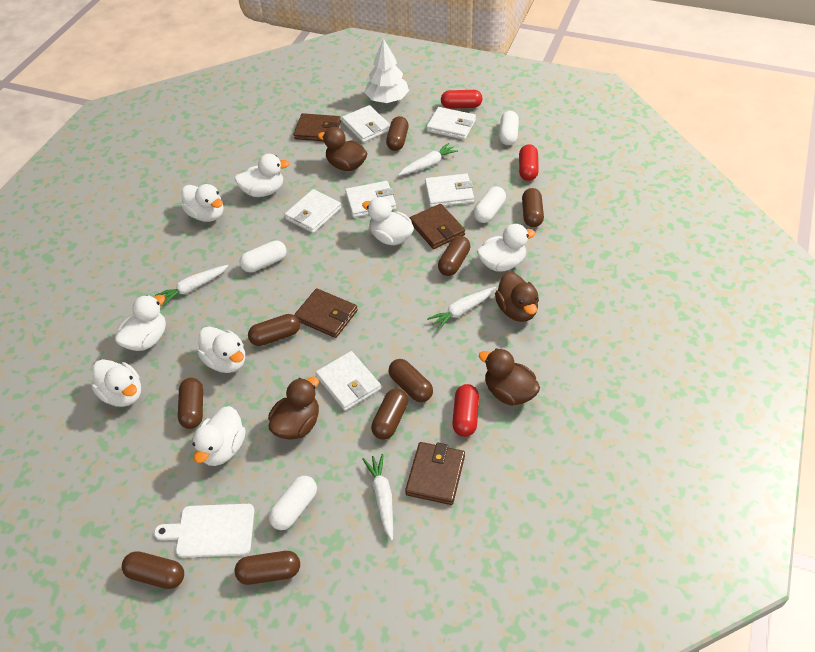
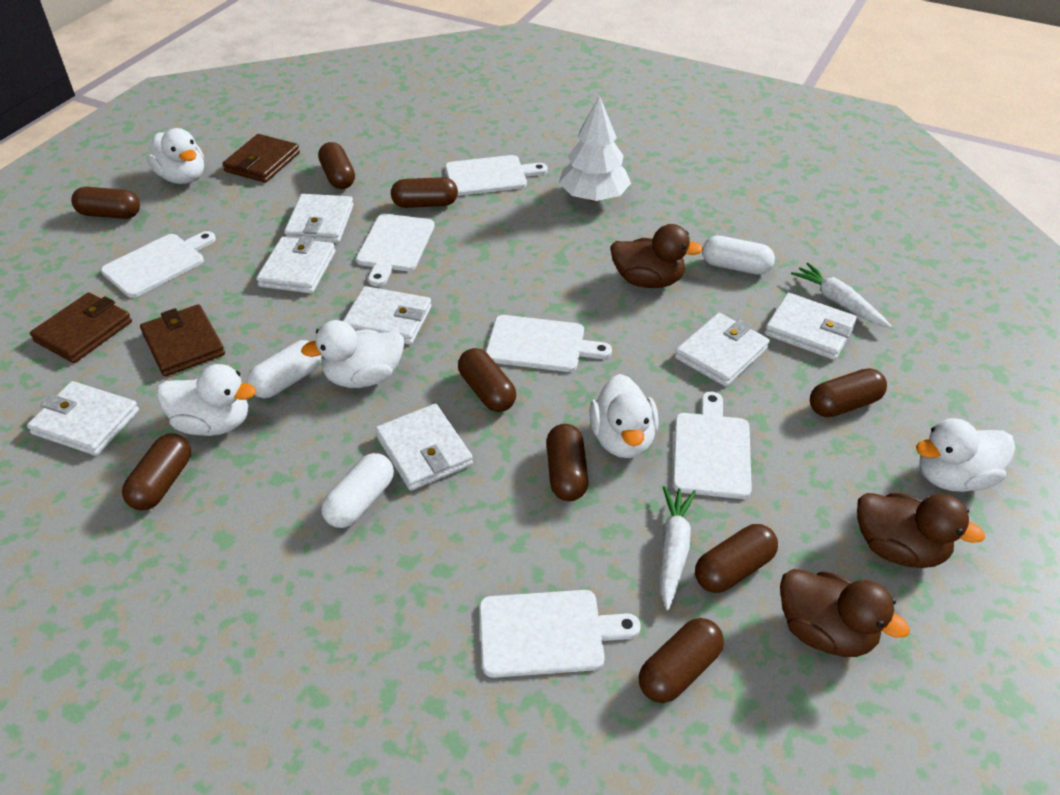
brown duck: [268,376,319,440] [318,127,367,171] [479,348,540,406] [495,272,539,322] = 4 -> [610,224,703,288] [780,569,910,657] [857,493,985,568] = 3
brown wallet: [294,113,341,141] [294,288,358,338] [405,442,465,505] [410,204,465,249] = 4 -> [30,292,132,363] [140,304,225,377] [222,134,300,183] = 3
red capsule: [441,90,483,109] [452,384,479,437] [519,144,539,181] = 3 -> none = 0
white capsule: [240,240,286,272] [269,476,317,530] [474,186,506,223] [499,111,519,145] = 4 -> [247,340,321,398] [321,453,394,528] [702,236,775,275] = 3
white carrot: [155,265,228,306] [362,454,393,541] [398,143,458,176] [427,287,496,331] = 4 -> [661,486,696,610] [791,263,892,328] = 2
white cutting board: [154,504,254,558] = 1 -> [101,231,216,298] [356,214,435,286] [445,155,548,196] [479,590,641,678] [486,315,612,372] [673,392,752,499] = 6
white duck: [91,359,141,407] [115,295,166,351] [182,184,224,222] [192,406,246,466] [198,326,245,373] [234,154,289,197] [362,197,414,245] [477,224,535,271] = 8 -> [147,128,204,184] [157,364,256,436] [301,320,404,388] [589,374,659,458] [916,418,1015,492] = 5
white wallet: [284,189,341,233] [316,351,381,411] [342,105,390,142] [345,181,396,218] [425,173,474,207] [427,107,476,140] = 6 -> [27,381,139,456] [256,236,336,293] [284,194,354,243] [343,286,432,345] [375,404,473,491] [675,313,770,387] [764,293,857,360] = 7

